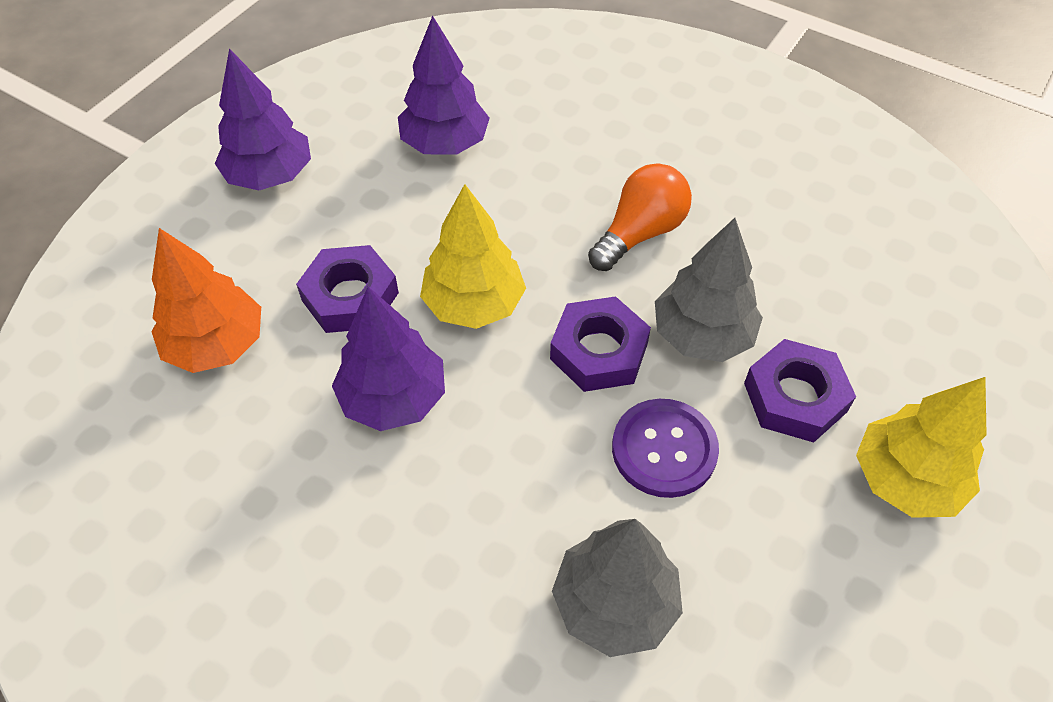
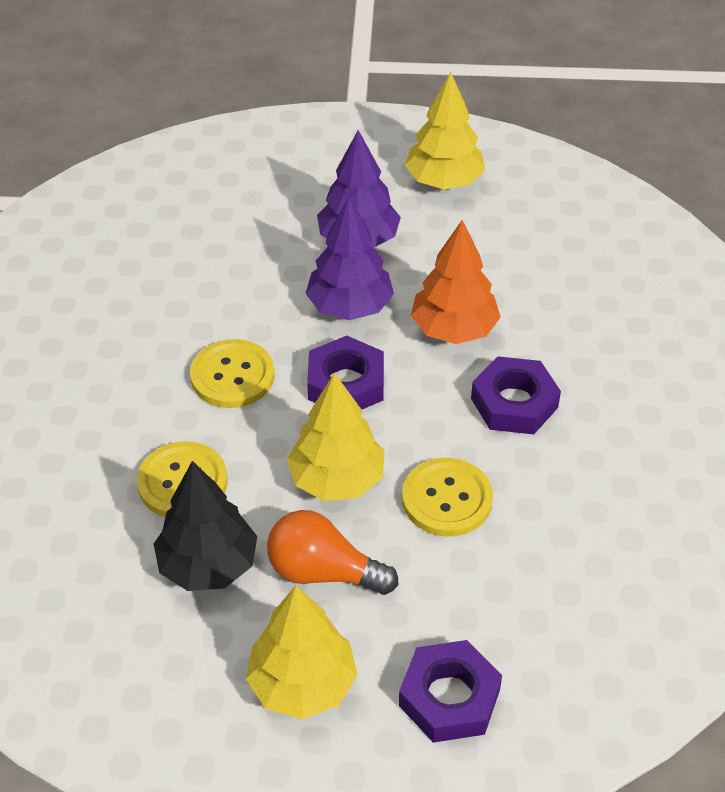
black tree: none = 0 -> [154,461,257,591] = 1
grey tree: [552,519,683,657] [655,218,763,362] = 2 -> none = 0
purple button: [612,399,719,498] = 1 -> none = 0
purple tree: [215,48,311,190] [332,287,445,431] [398,16,490,155] = 3 -> [305,197,394,320] [317,130,401,248] = 2
yellow button: none = 0 -> [137,441,228,517] [190,339,274,408] [402,458,493,537] = 3
yellow tree: [420,184,526,329] [856,377,987,518] = 2 -> [246,586,358,719] [287,373,385,501] [405,72,486,189] = 3

